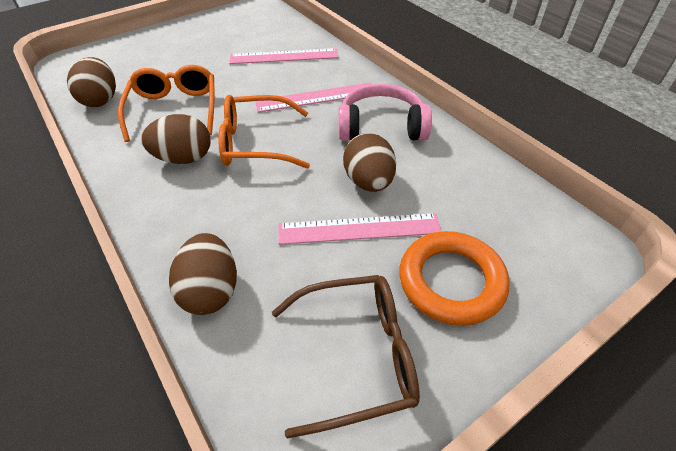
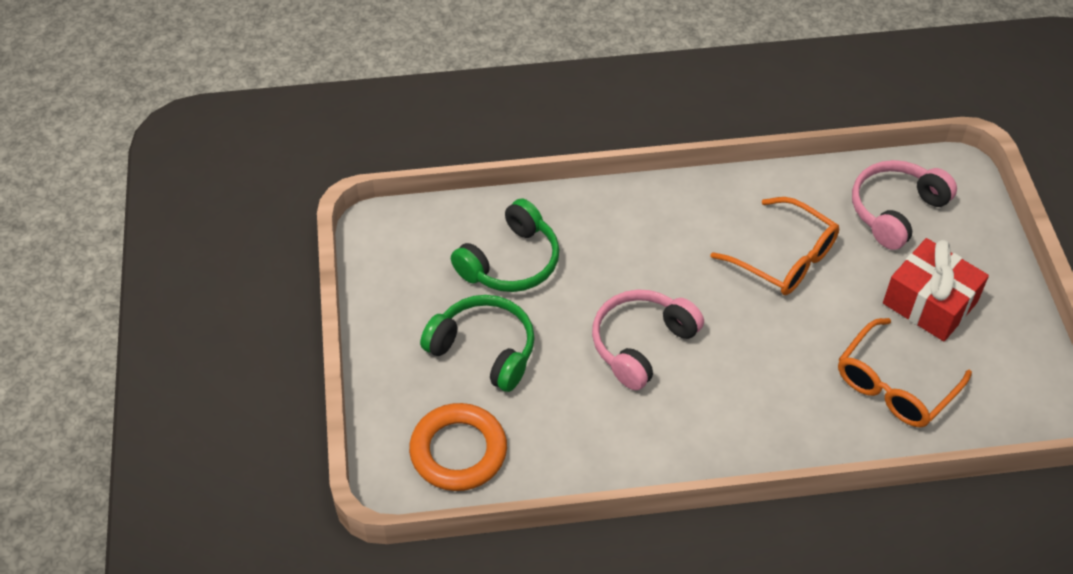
brown egg: [67,57,116,107] [141,114,211,164] [169,233,237,315] [343,133,396,192] = 4 -> none = 0
brown glasses: [272,275,420,439] = 1 -> none = 0
green headphones: none = 0 -> [420,295,535,392] [451,199,560,292] = 2
pink headphones: [339,84,432,141] = 1 -> [592,289,704,390] [852,160,957,250] = 2
pink ruler: [229,48,339,64] [255,82,372,113] [278,213,442,245] = 3 -> none = 0
red gift: none = 0 -> [883,238,989,341] = 1

